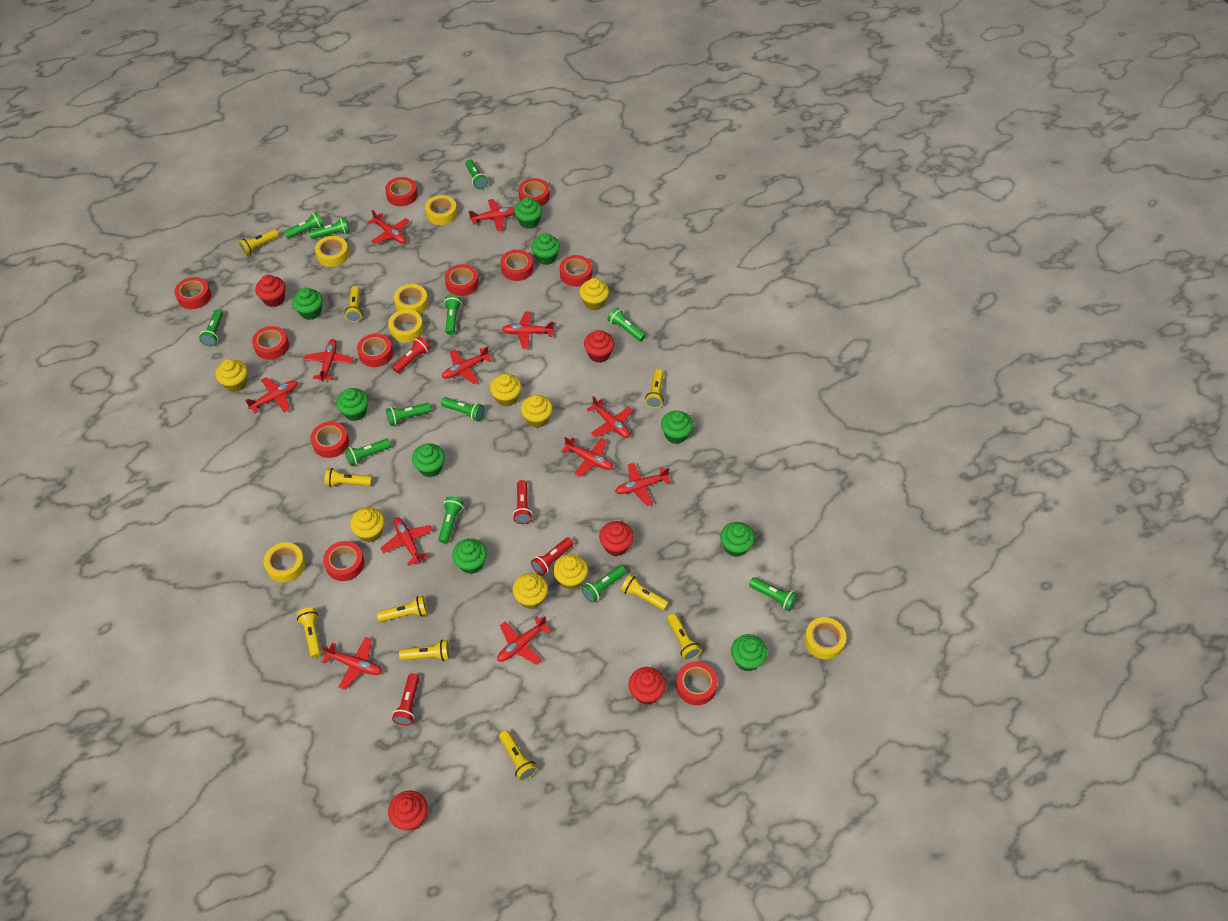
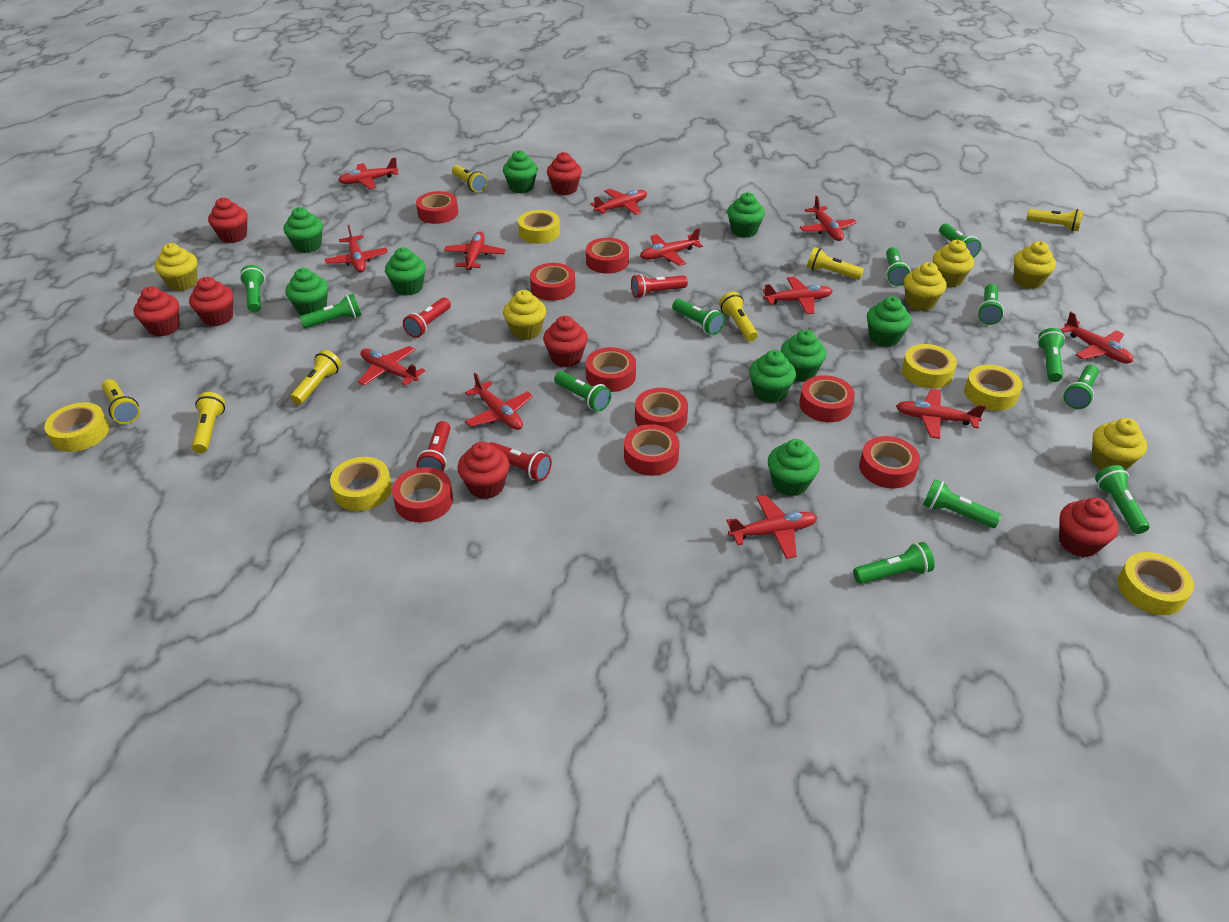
red cupcake: [255,275,286,307] [388,791,428,831] [584,330,615,363] [599,521,634,556] [629,667,666,705] = 5 -> [133,286,180,337] [189,277,233,326] [208,198,247,243] [457,442,510,499] [543,316,588,367] [547,152,582,195] [1059,498,1119,557] = 7
red tape: [174,277,211,309] [252,326,289,360] [310,421,349,458] [323,541,364,581] [357,333,393,367] [385,177,418,206] [445,264,479,296] [500,250,533,281] [519,178,550,206] [560,255,592,287] [676,661,718,705] = 11 -> [392,467,453,522] [416,191,458,224] [530,263,575,301] [586,238,629,274] [586,347,636,392] [624,424,680,476] [635,388,688,433] [799,375,855,422] [859,436,920,488] = 9
yellow cupcake: [216,359,248,392] [350,507,385,542] [490,374,521,407] [513,573,548,609] [521,395,553,428] [553,554,588,590] [579,278,609,310] = 7 -> [155,243,197,291] [503,290,546,340] [904,262,947,311] [933,240,974,287] [1014,241,1056,289] [1092,418,1147,471] = 6
yellow flashlight: [238,229,279,255] [297,607,321,658] [325,468,372,487] [345,286,363,322] [377,596,428,622] [399,640,451,661] [499,730,537,781] [621,574,669,610] [645,369,664,408] [667,613,701,661] = 10 -> [102,379,140,424] [192,392,225,453] [290,350,341,405] [452,165,488,193] [719,292,758,341] [807,247,864,280] [1027,209,1084,231] = 7

